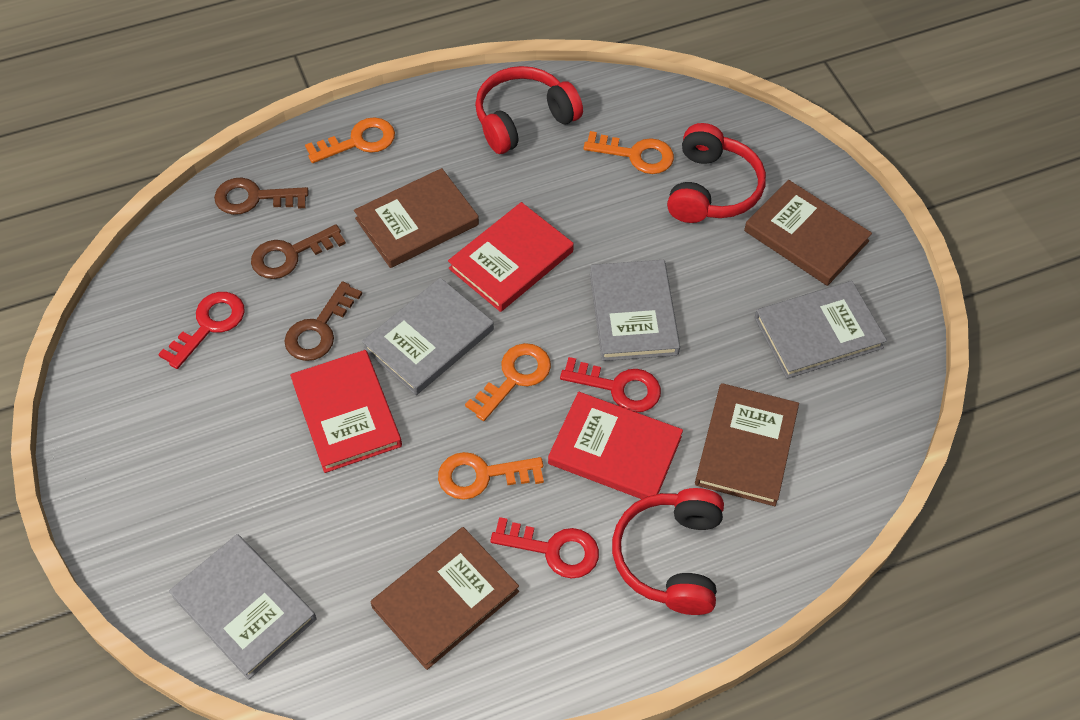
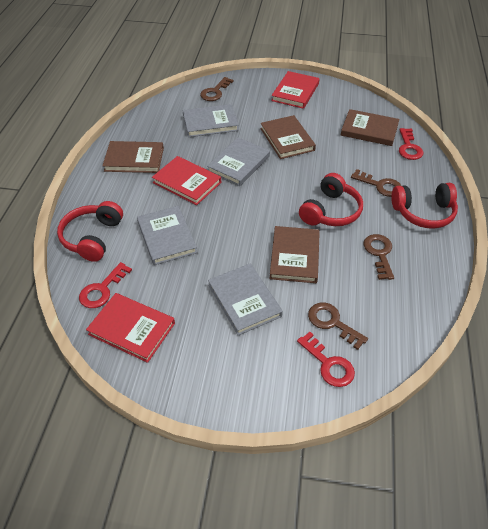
brown key: [214,178,308,215] [251,224,346,279] [284,281,362,361] = 3 -> [200,77,234,101] [308,302,368,350] [351,169,401,197] [363,234,394,280] = 4
orange key: [305,117,395,163] [438,452,544,500] [465,343,551,421] [583,131,674,174] = 4 -> none = 0

